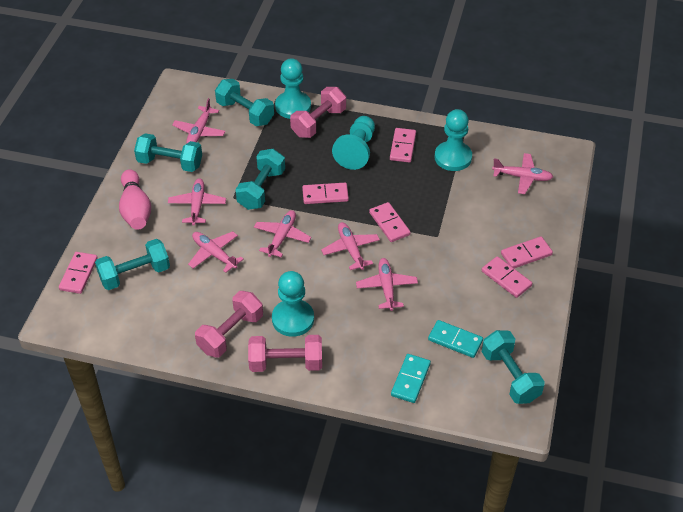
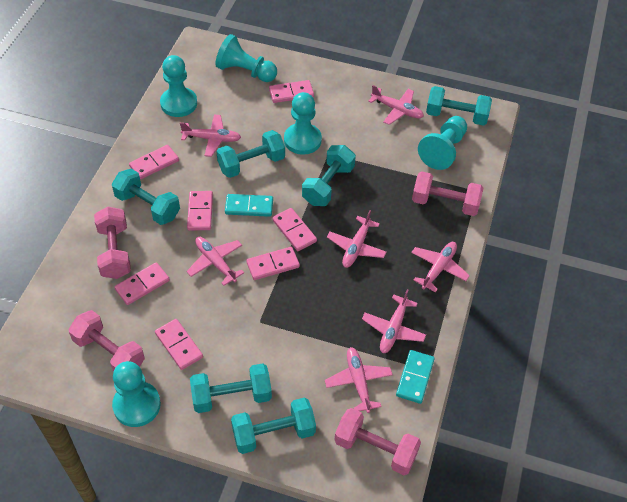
pink bowling pin: [119,169,151,230] = 1 -> none = 0
pink domino: [59,252,98,294] [302,183,349,204] [369,202,411,242] [390,128,416,163] [482,256,532,298] [501,236,553,268] = 6 -> [114,262,170,305] [129,145,179,180] [155,319,203,370] [187,191,213,230] [246,247,300,280] [269,80,314,103] [272,208,317,251] = 7
pink dumbbell: [195,291,263,357] [248,335,322,372] [290,87,346,138] = 3 -> [69,310,145,372] [94,207,131,279] [335,408,421,475] [412,171,483,216] = 4
turquoise dumbbell: [95,239,170,290] [134,133,202,172] [215,79,274,126] [235,149,285,210] [482,330,545,404] = 5 -> [112,169,180,225] [190,363,272,413] [216,130,285,178] [231,398,316,454] [302,145,356,206] [426,86,492,126] = 6
turquoise pawn: [272,271,314,337] [275,58,311,119] [332,116,375,170] [435,109,472,171] = 4 -> [112,361,161,427] [160,55,197,117] [215,34,277,82] [284,92,322,155] [418,116,467,170] = 5

